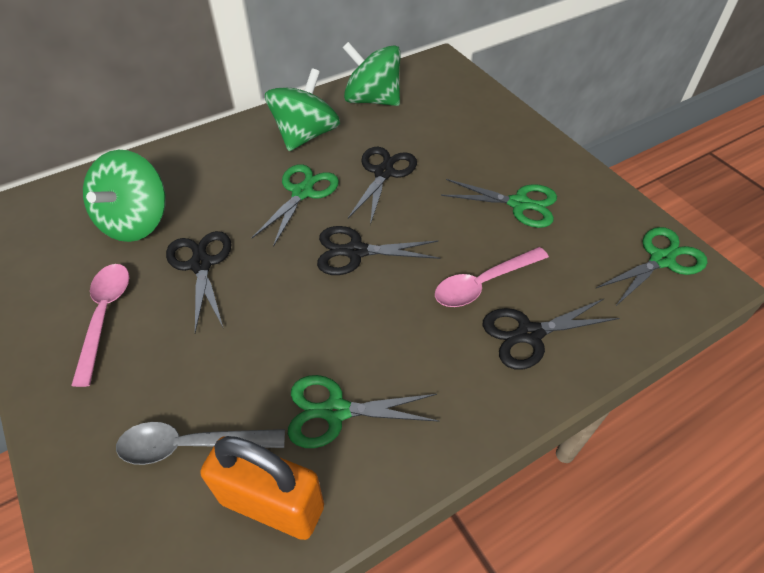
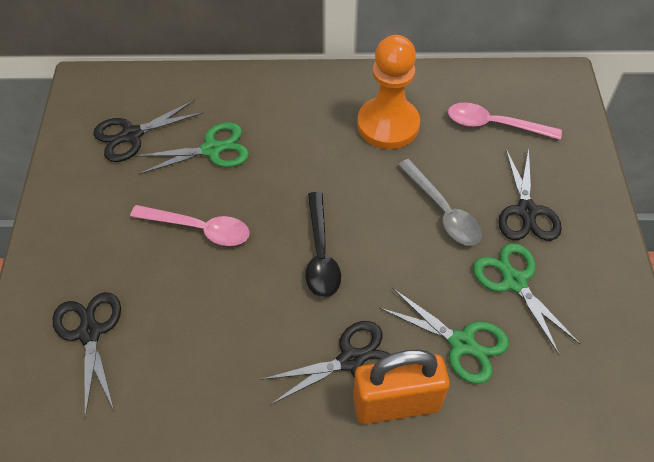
black spoon: none = 0 -> [305,192,341,298] = 1
green scissors: [252,164,339,247] [288,375,440,448] [441,179,557,228] [595,227,707,307] = 4 -> [135,122,249,175] [379,288,509,384] [473,243,580,355] = 3
green spinning top: [83,150,166,242] [265,68,340,151] [342,42,401,106] = 3 -> none = 0
orange pawn: none = 0 -> [357,35,420,149] = 1

